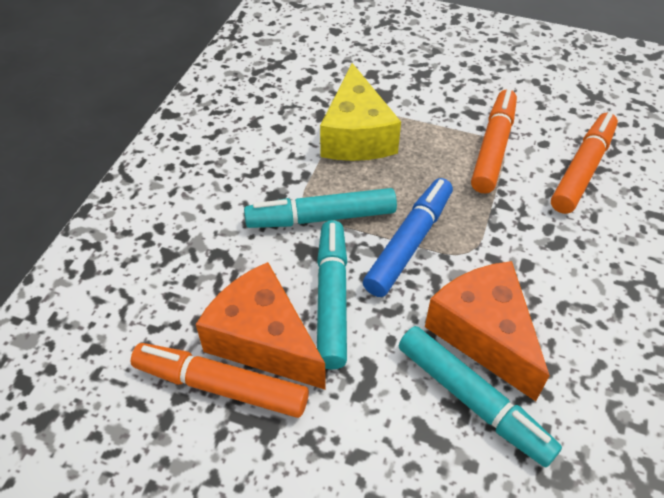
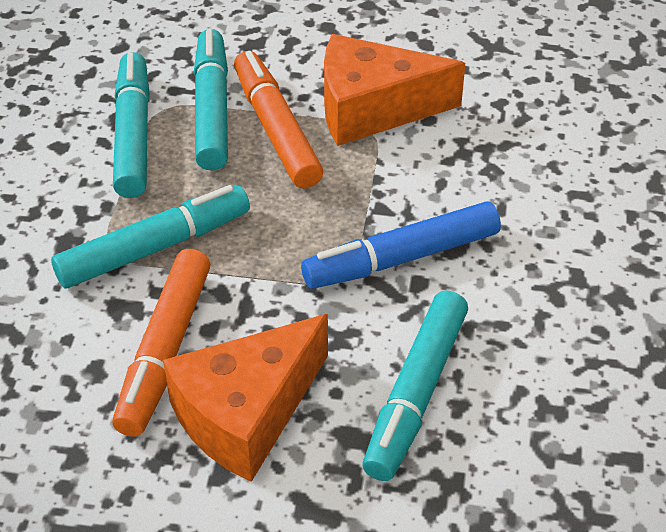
orange marker: [131,343,309,418] [471,89,517,194] [551,113,618,214] = 3 -> [112,249,210,437] [234,51,323,189] = 2
turquoise marker: [244,188,397,228] [317,220,347,369] [399,326,562,467] = 3 -> [51,185,250,288] [113,52,150,198] [194,29,228,170] [362,290,468,481] = 4
yellow cheese: [320,63,401,161] = 1 -> none = 0

